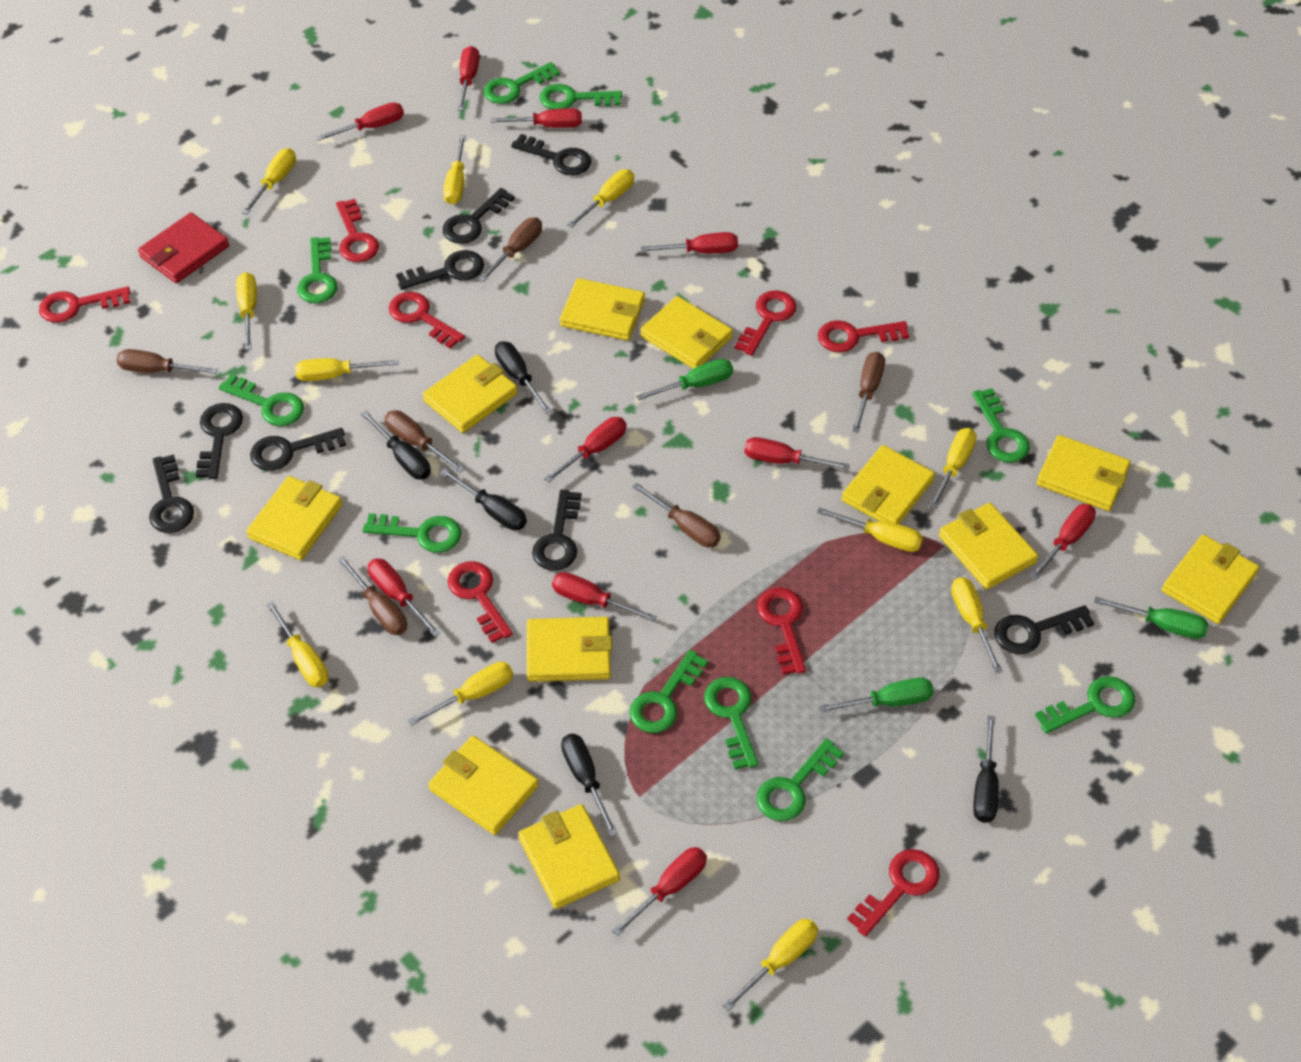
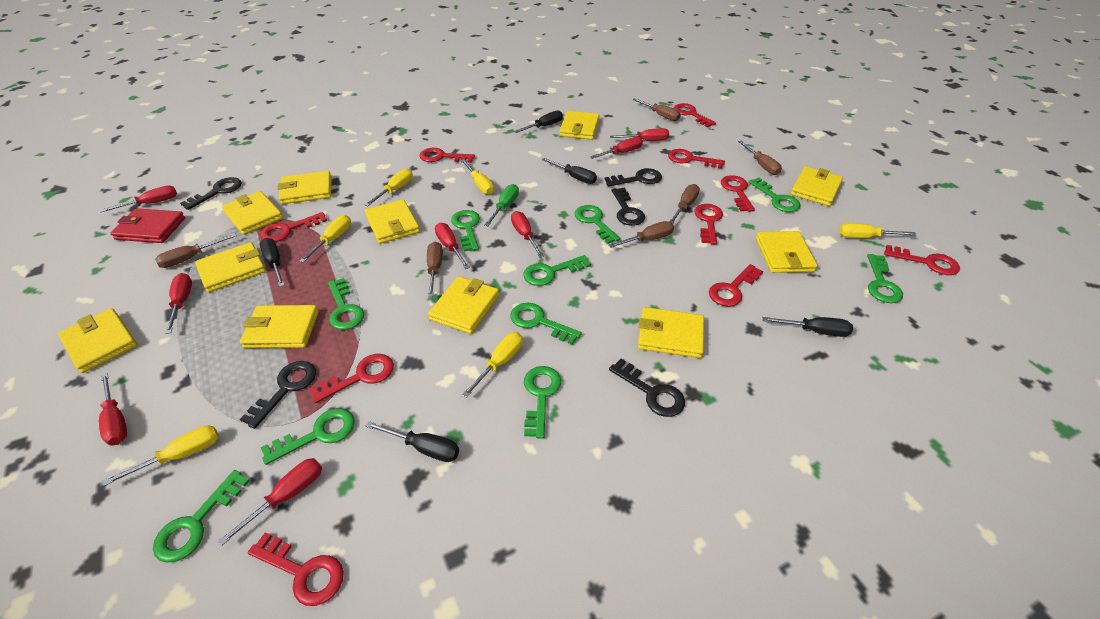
black key: [149,455,194,533] [196,403,243,479] [250,428,346,471] [396,250,484,290] [443,188,515,244] [511,134,591,175] [532,489,581,571] [994,605,1094,654] = 8 -> [180,177,242,210] [240,361,316,429] [604,168,662,187] [609,359,685,417] [612,188,645,226] = 5
green screwdriver: [636,359,733,400] [819,677,934,713] [1094,597,1208,639] = 3 -> [484,184,519,226] = 1
red key: [39,286,131,323] [336,199,379,262] [389,292,465,349] [448,561,513,643] [735,290,796,356] [757,588,806,675] [818,320,909,352] [847,849,940,937] = 8 -> [248,532,344,606] [260,212,327,242] [309,354,394,403] [419,148,475,163] [668,149,725,169] [673,103,716,127] [694,204,723,244] [709,264,763,307] [721,175,755,211] [884,245,960,275] = 10
red screwdriver: [316,102,404,141] [368,558,440,637] [457,46,479,111] [490,108,582,128] [544,417,626,483] [552,572,657,622] [612,847,707,937] [641,232,738,254] [744,437,850,470] [1030,504,1096,580] = 10 -> [99,373,127,446] [100,185,177,213] [165,273,192,334] [218,458,322,546] [435,223,470,269] [511,211,544,258] [590,137,643,159] [610,128,669,141] = 8
yellow screwdriver: [236,272,257,350] [242,148,296,215] [266,601,328,687] [295,358,399,381] [408,662,513,726] [443,135,466,204] [567,169,634,228] [722,919,818,1011] [817,507,923,552] [929,428,977,509] [951,577,1003,673] = 11 -> [103,426,219,486] [300,215,351,263] [365,169,413,206] [461,159,494,195] [462,332,523,397] [839,223,916,238] = 6

